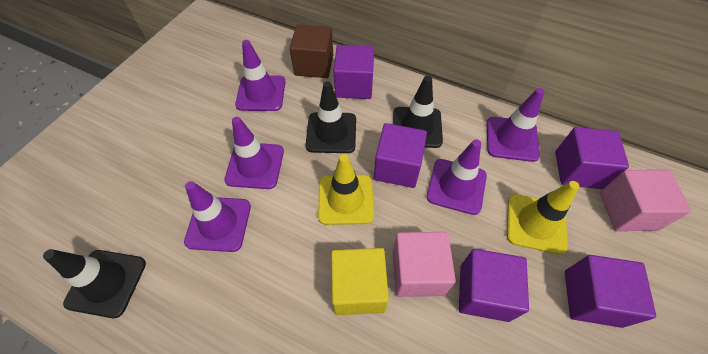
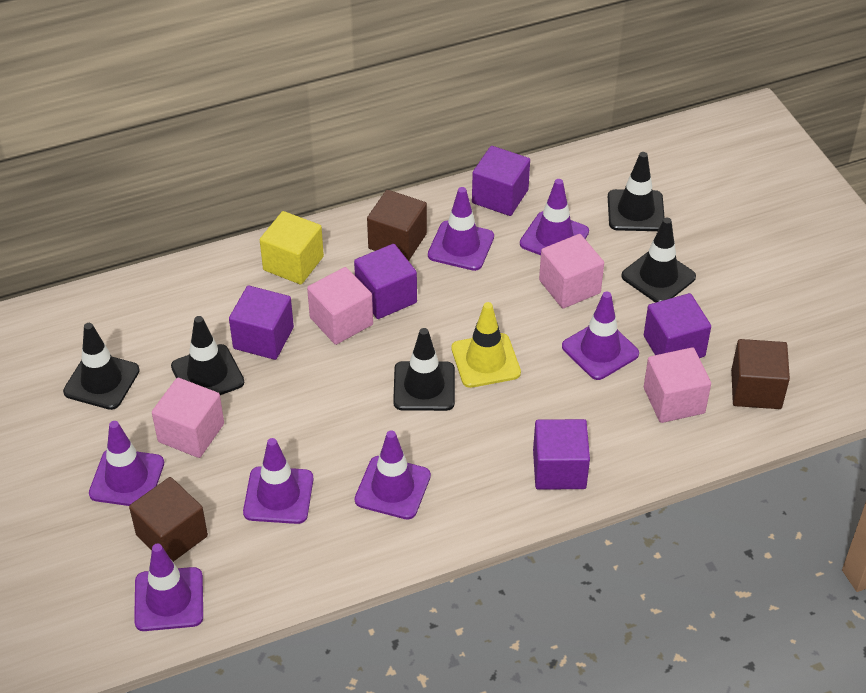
black traffic cone: [43,249,146,318] [306,81,356,153] [393,75,443,148] = 3 -> [63,323,140,410] [171,316,244,395] [393,328,455,411] [608,152,665,231] [621,218,696,303] = 5
brown cube: [289,24,333,78] = 1 -> [129,477,208,562] [367,190,427,261] [731,339,790,409] = 3
pink cube: [393,232,456,297] [600,170,691,231] = 2 -> [152,378,224,458] [307,267,373,345] [539,234,604,309] [644,347,711,423] = 4
purple traffic cone: [184,181,251,252] [224,117,284,189] [235,40,285,111] [427,139,487,215] [487,88,544,162] = 5 -> [89,421,164,506] [134,544,203,631] [243,438,313,524] [355,430,431,519] [428,187,494,271] [520,179,589,255] [562,292,639,380] = 7
yellow traffic cone: [318,154,374,225] [507,181,579,255] = 2 -> [452,302,521,388] = 1

